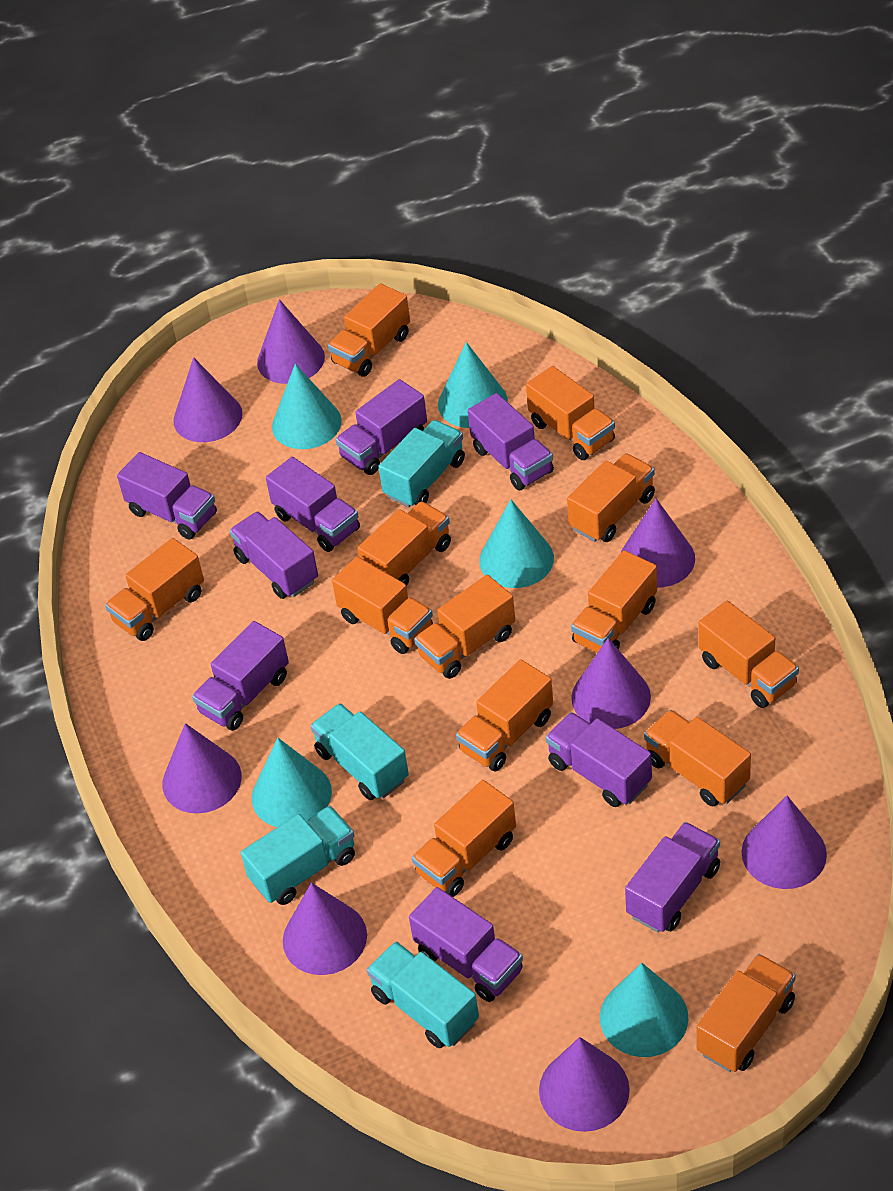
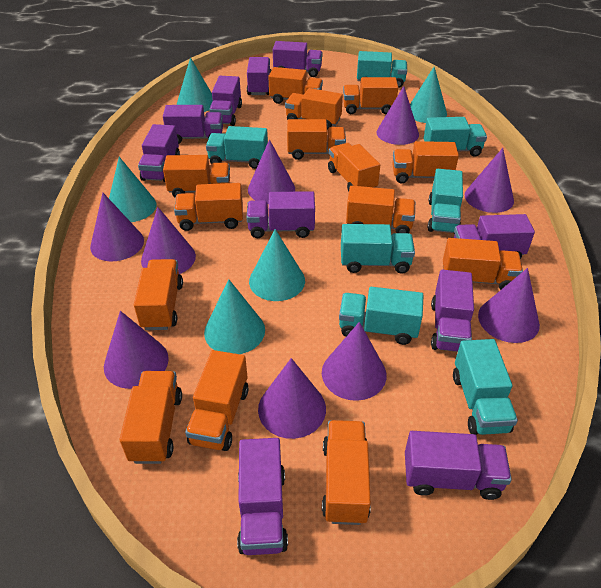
orange truck: [105,538,204,641] [328,283,410,377] [332,557,433,654] [357,501,451,587] [412,780,516,897] [414,575,515,679] [456,659,553,771] [526,366,615,460] [567,453,655,542] [571,550,657,653] [644,710,751,807] [696,954,796,1072] [698,601,799,708] = 13 -> [120,371,182,464] [134,259,183,330] [163,155,230,198] [174,183,243,231] [185,350,248,451] [268,67,323,104] [285,88,343,130] [287,119,346,160] [322,420,371,525] [328,143,380,192] [343,77,398,114] [346,186,415,233] [392,141,459,184] [443,238,523,290] = 14
purple cone: [162,723,242,813] [173,357,242,442] [257,299,325,384] [283,883,367,975] [539,1037,630,1132] [571,638,651,729] [621,498,695,588] [741,796,827,889] = 8 -> [90,193,144,261] [104,311,169,389] [141,207,196,274] [248,139,295,204] [258,358,326,439] [322,322,386,401] [376,86,419,145] [465,148,514,213] [478,268,540,343] = 9
purple truck: [117,452,217,539] [192,621,289,731] [230,512,318,599] [266,457,360,552] [336,379,427,475] [409,887,523,1002] [468,393,554,490] [546,712,652,807] [625,822,720,932] = 9 -> [138,124,180,182] [163,105,223,144] [209,76,242,126] [237,438,288,555] [246,191,315,238] [247,57,271,95] [273,41,323,77] [405,431,512,500] [431,270,474,352] [454,214,535,259] = 10
turquoise truck: [241,806,355,905] [311,703,409,800] [367,941,479,1048] [378,420,465,508] = 4 -> [206,126,268,169] [339,287,423,345] [341,224,415,274] [357,51,407,88] [424,117,487,157] [428,169,463,234] [453,339,518,435] = 7

